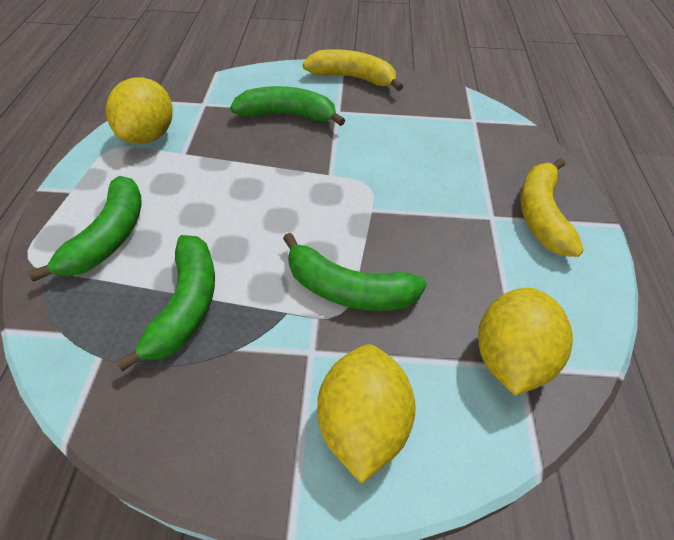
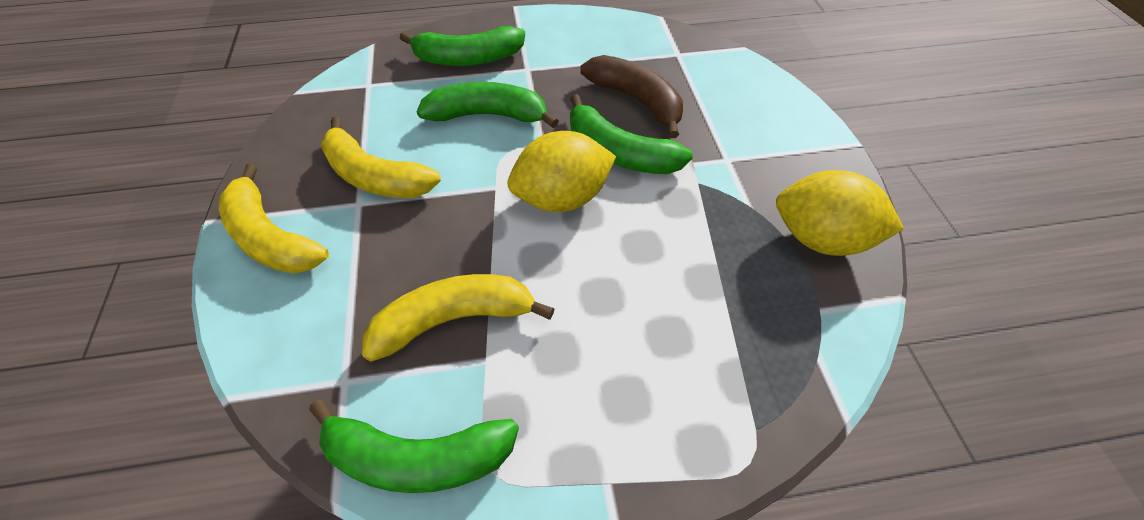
brown banana: none = 0 -> [580,55,683,138] = 1
yellow banana: [303,49,403,91] [520,158,584,257] = 2 -> [219,164,329,274] [321,117,441,198] [362,274,555,362] = 3
yellow lemon: [106,77,173,144] [317,345,416,484] [478,288,573,395] = 3 -> [508,131,616,212] [776,170,904,256] = 2

